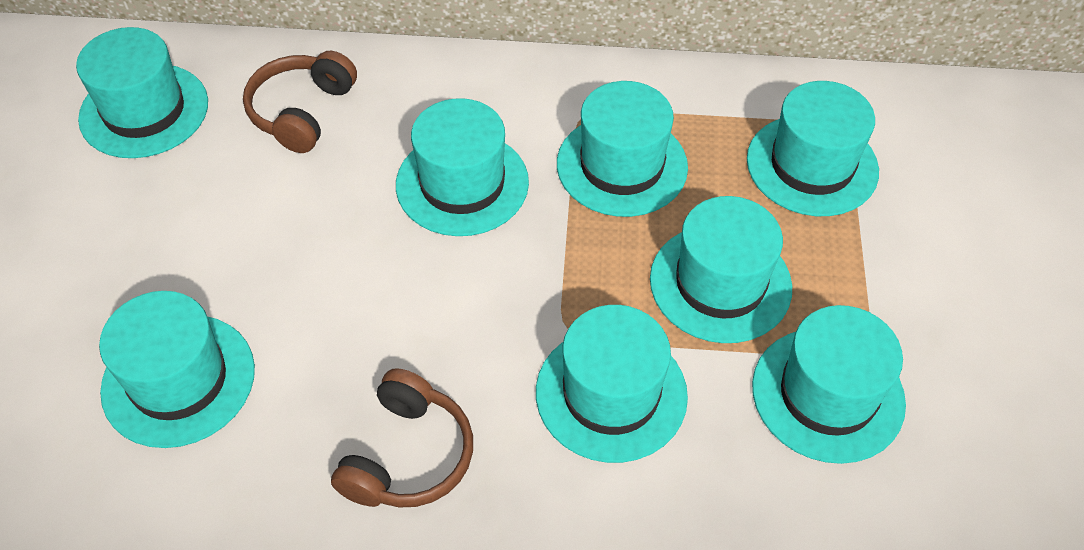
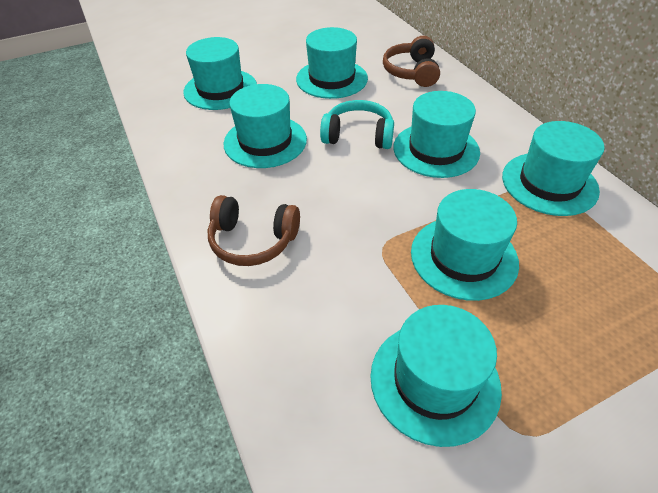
turquoise hat: [76,27,208,158] [99,291,255,448] [396,98,529,236] [536,305,688,463] [557,81,688,217] [650,196,792,343] [747,81,879,216] [752,305,906,464] = 8 -> [183,37,257,110] [224,84,307,168] [296,27,368,99] [370,305,502,447] [393,91,480,178] [411,189,519,301] [502,121,605,216] = 7
turquoise headphones: none = 0 -> [320,100,394,149] = 1

